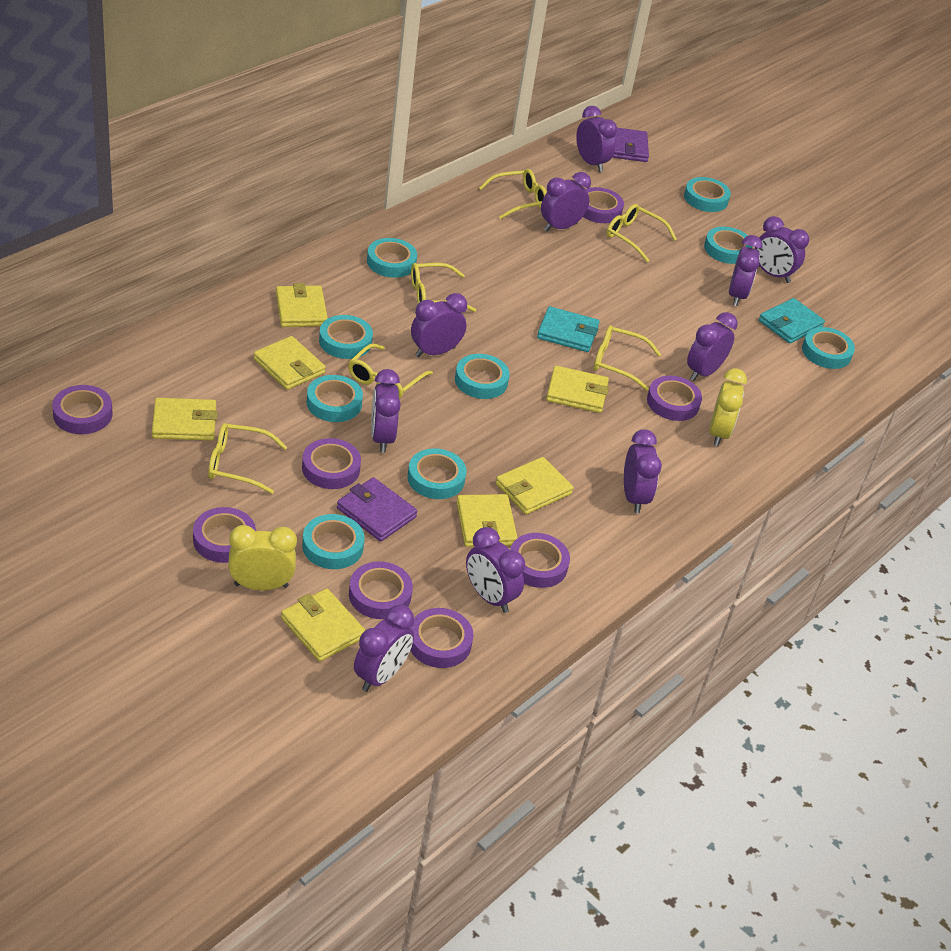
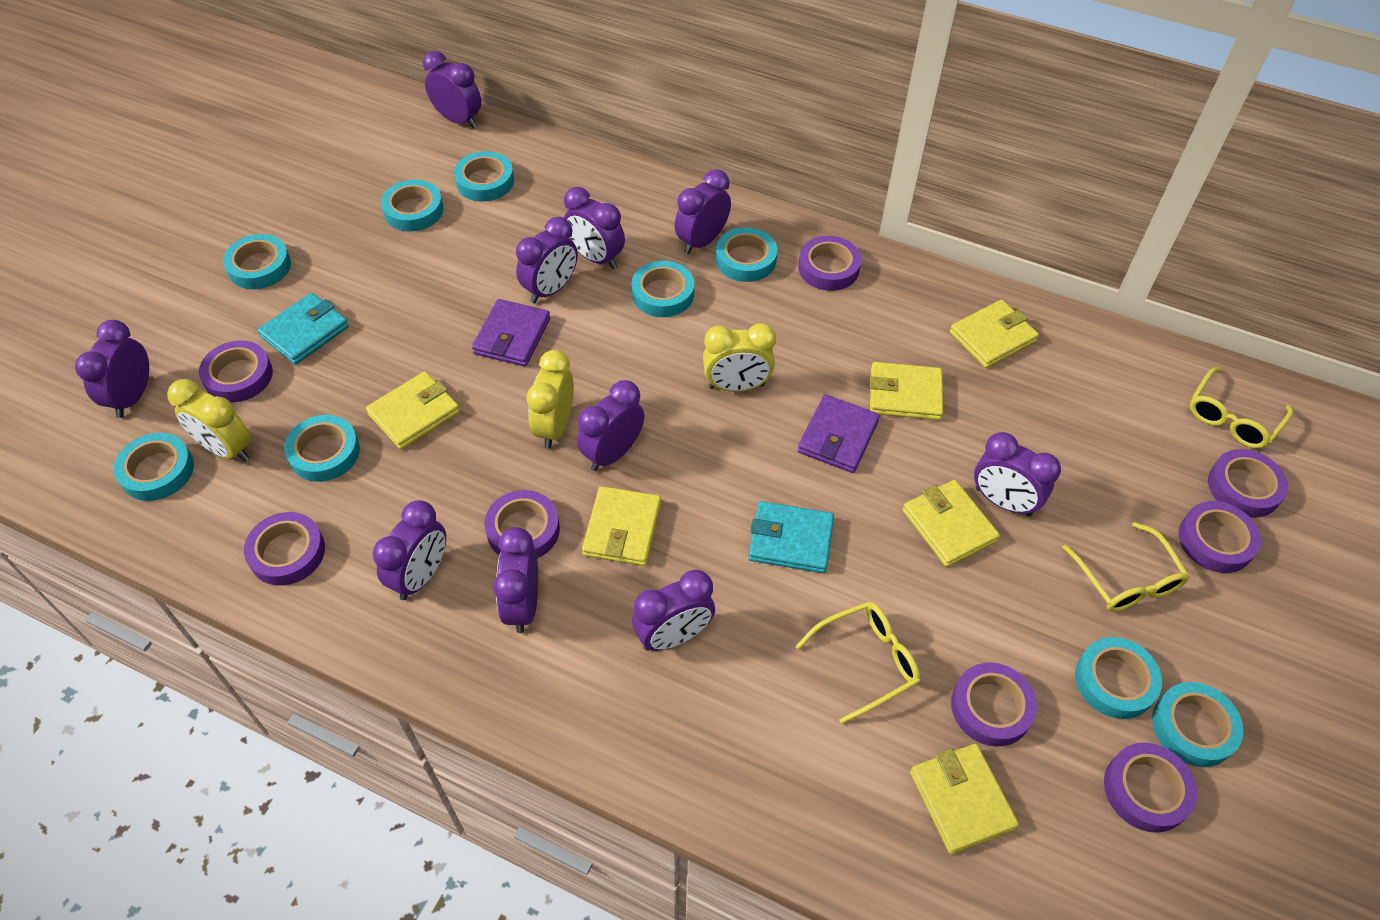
yellow clock: [228,525,297,590] [709,368,747,446] = 2 -> [167,379,251,461] [527,350,574,449] [703,323,776,392] = 3
yellow glasses: [208,423,287,494] [348,343,433,399] [411,263,476,312] [479,169,547,219] [593,325,661,391] [606,204,677,262] = 6 -> [795,602,920,724] [1062,522,1190,612] [1190,367,1293,449] = 3
yellow wallet: [152,398,217,441] [254,336,326,390] [276,283,328,327] [281,589,365,662] [457,494,518,547] [496,457,573,514] [546,366,609,413] = 7 -> [366,371,460,449] [582,486,661,566] [870,362,943,420] [903,480,1000,567] [910,744,1019,854] [950,300,1039,368] = 6

